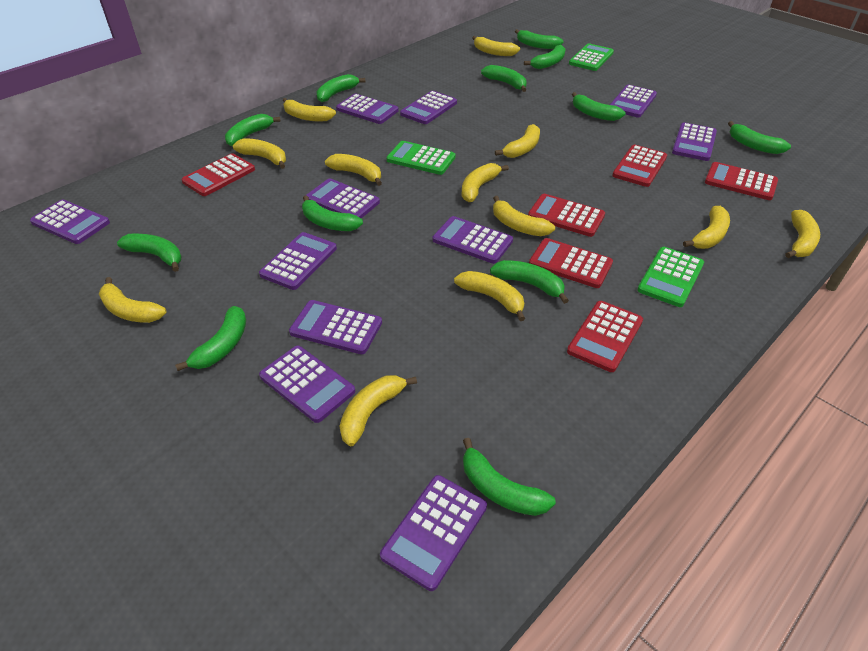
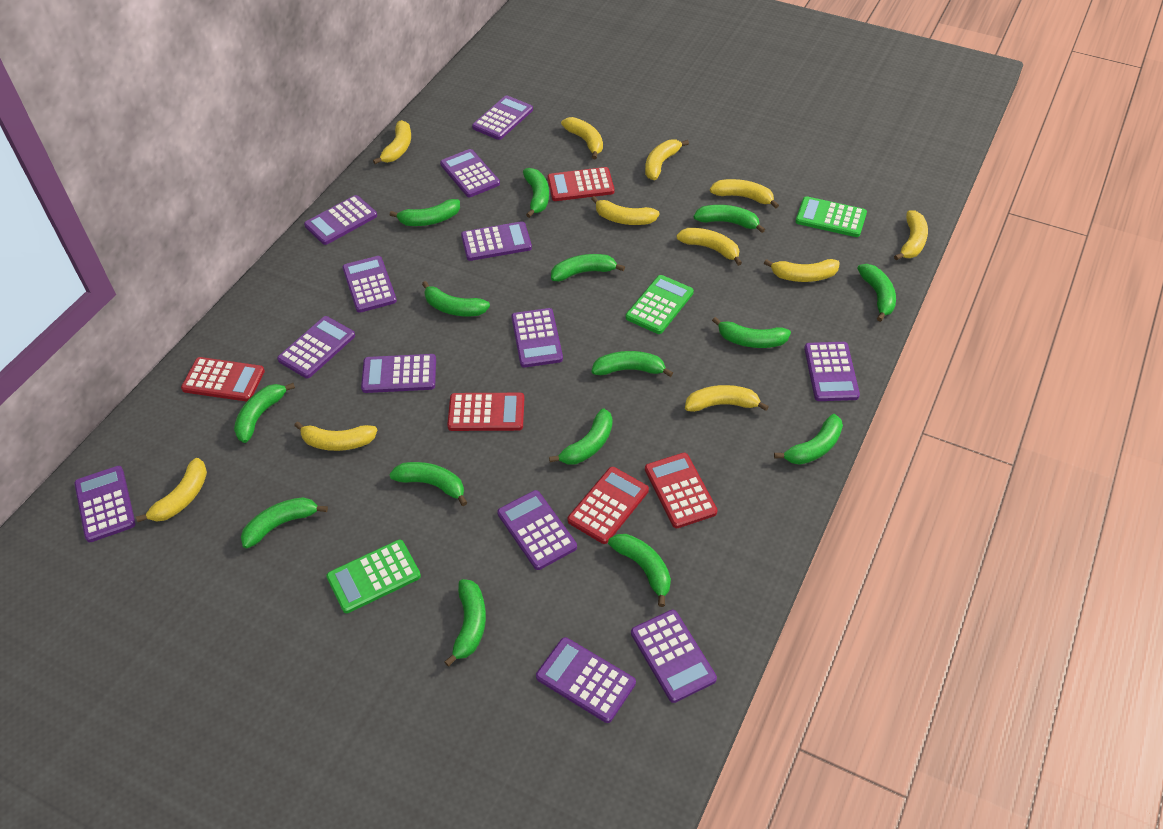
green banana: [117,234,181,272] [175,306,246,371] [225,114,281,146] [302,195,363,231] [316,74,366,102] [463,438,556,516] [481,65,527,92] [490,260,569,304] [515,29,564,49] [524,45,566,69] [572,92,626,121] [728,121,791,154] = 12 -> [234,383,295,443] [241,497,328,548] [389,462,467,506] [390,199,460,226] [422,281,490,316] [444,579,486,667] [523,168,549,218] [549,408,613,464] [551,254,625,281] [592,351,673,377] [608,534,671,607] [694,205,765,233] [712,317,791,348] [774,414,843,465] [857,264,896,322] = 15
purple calculator: [30,199,110,244] [259,232,337,290] [259,346,355,423] [289,300,382,354] [307,178,380,218] [336,94,399,124] [380,475,487,591] [400,91,457,124] [433,216,513,264] [610,85,657,118] [672,122,717,161] = 11 -> [74,466,136,542] [277,316,355,378] [304,195,377,245] [342,256,397,313] [361,354,436,393] [440,149,500,197] [461,221,532,261] [472,95,533,140] [497,490,577,570] [512,308,563,368] [536,637,636,723] [631,610,717,703] [804,342,860,401] = 13
red calculator: [182,153,255,196] [528,194,605,237] [529,238,613,288] [567,301,643,372] [612,145,667,187] [705,162,778,200] = 6 -> [181,357,265,402] [447,393,524,431] [547,167,614,201] [568,467,649,544] [645,453,717,528] = 5
yellow banana: [99,277,166,323] [233,138,286,169] [283,98,336,121] [325,154,382,186] [340,375,417,446] [454,271,525,321] [462,163,509,202] [472,36,520,56] [493,196,555,236] [495,124,540,158] [683,206,730,249] [786,210,820,258] = 12 -> [136,458,207,522] [294,421,378,451] [373,120,411,164] [561,117,603,159] [591,196,660,225] [645,139,689,180] [676,228,742,266] [685,385,769,412] [710,179,779,209] [764,259,840,282] [894,210,928,261] = 11

